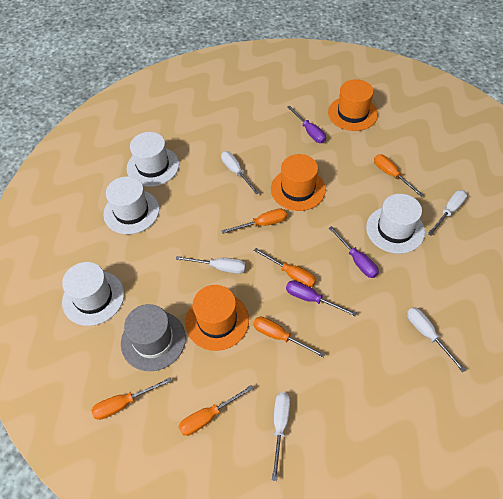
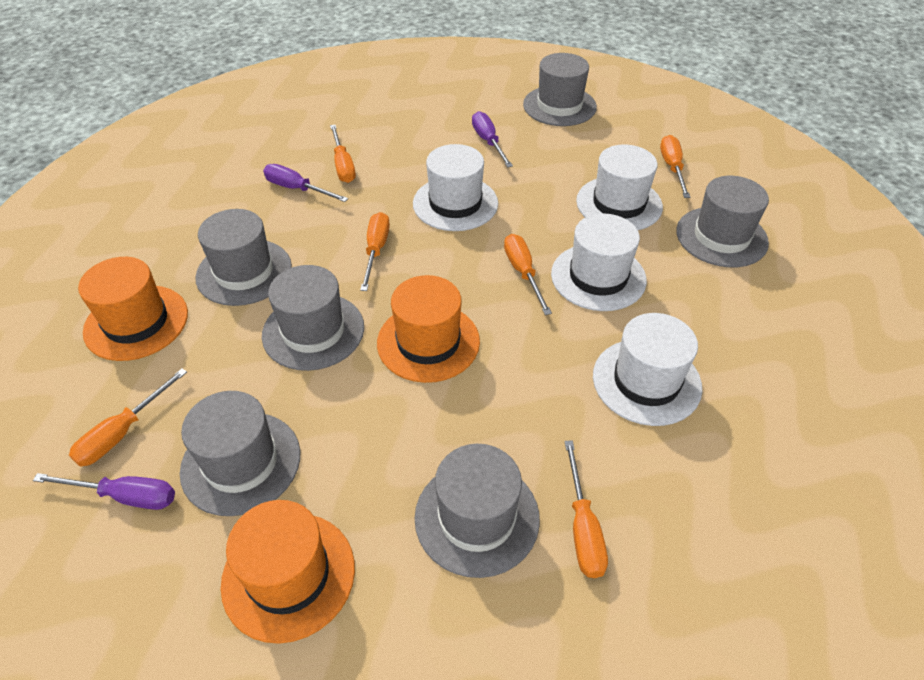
grey hat: [121,304,186,371] = 1 -> [180,391,300,516] [195,209,292,306] [262,265,364,371] [414,444,540,578] [523,53,597,126] [676,176,769,267] = 6
white screwdriver: [176,256,246,274] [221,151,259,195] [272,392,291,481] [407,307,466,372] [428,190,467,235] = 5 -> none = 0

